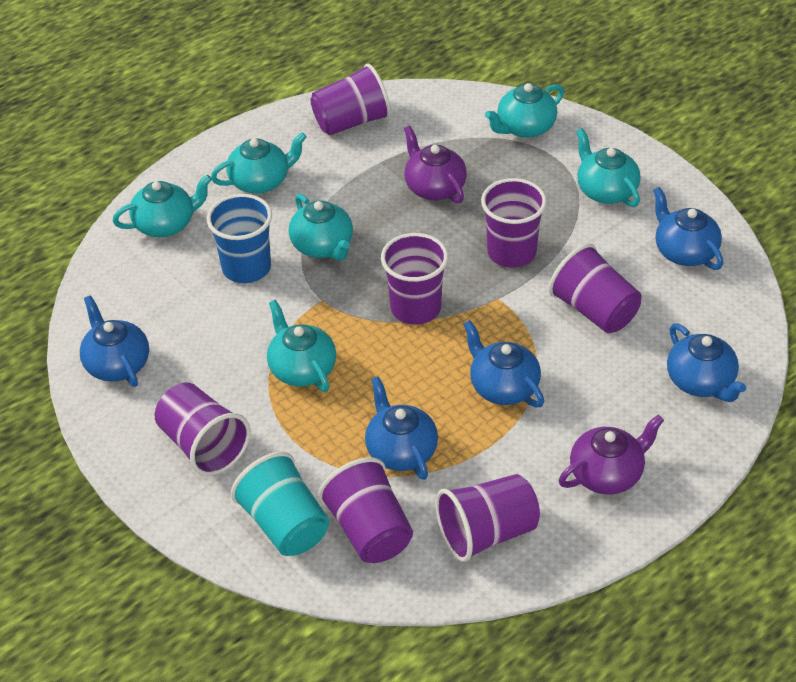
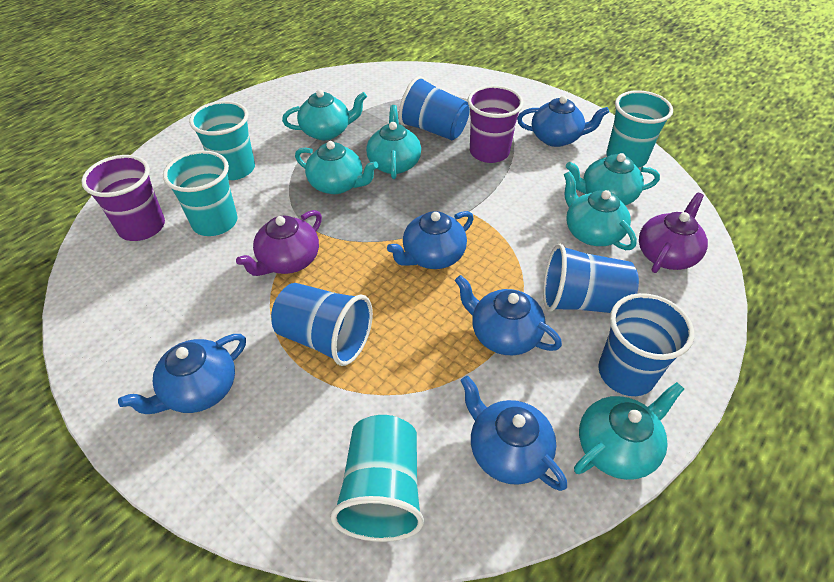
blue cup: [207,194,272,283] = 1 -> [271,283,373,366] [399,76,470,140] [543,244,639,313] [598,293,694,396] = 4
purple cup: [155,383,250,476] [310,63,391,135] [318,457,413,563] [381,233,448,325] [436,474,540,562] [481,178,547,268] [549,243,641,333] = 7 -> [81,155,165,241] [468,85,524,163] = 2
turquoise cup: [231,452,329,556] = 1 -> [163,150,237,236] [189,101,255,180] [330,415,424,542] [606,90,673,168] = 4

